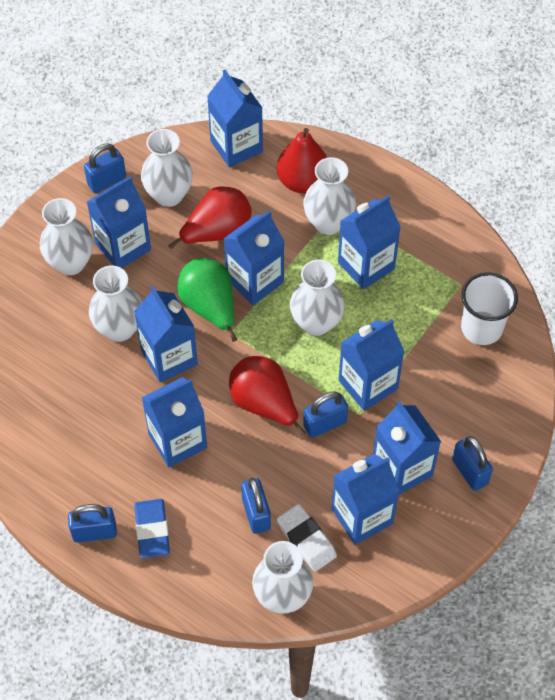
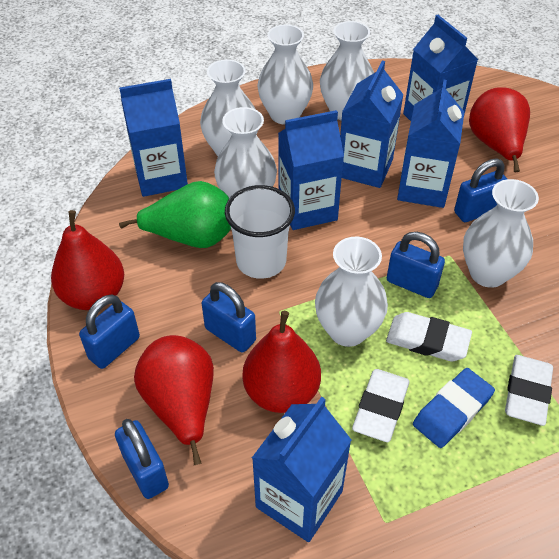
blue carton: [87,176,151,268] [134,286,198,383] [141,377,207,467] [207,70,263,167] [224,211,285,305] [332,454,399,545] [338,196,401,289] [339,319,405,411] [373,401,441,495] = 9 -> [119,79,188,197] [252,397,351,542] [278,110,344,230] [340,61,404,188] [397,80,464,208] [403,15,478,121] = 6
red pear: [168,186,252,250] [229,356,306,436] [277,128,327,193] = 3 -> [51,210,124,310] [134,335,214,465] [243,311,321,413] [469,87,530,172] = 4
white eraser: [277,504,337,572] = 1 -> [352,369,410,442] [386,312,472,361] [505,355,553,426] = 3

